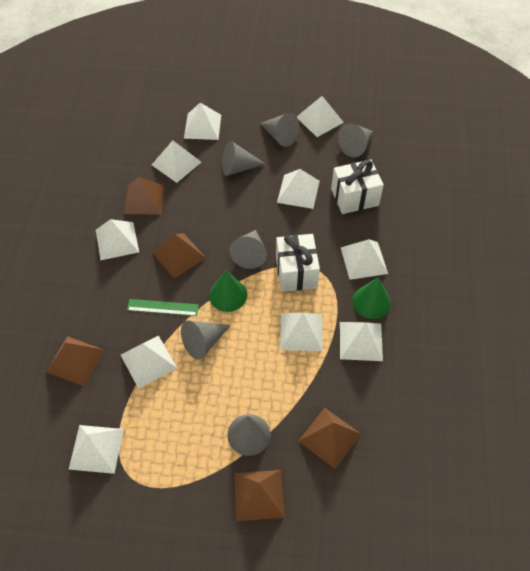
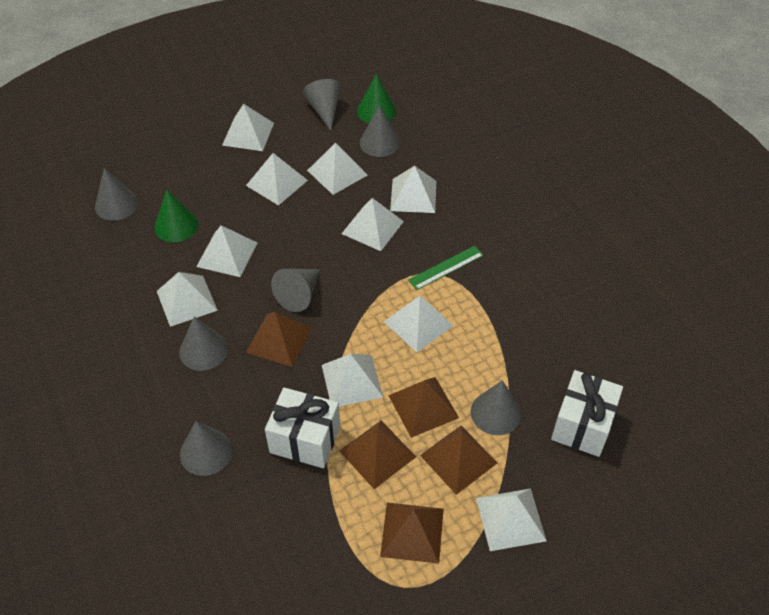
grey cone: [181,320,231,360] [222,141,265,176] [227,414,271,456] [229,230,267,269] [260,113,299,147] [338,124,373,157] = 6 -> [95,168,138,221] [179,316,228,371] [180,421,233,476] [271,269,320,312] [303,79,341,131] [360,106,400,157] [471,381,521,435] = 7

